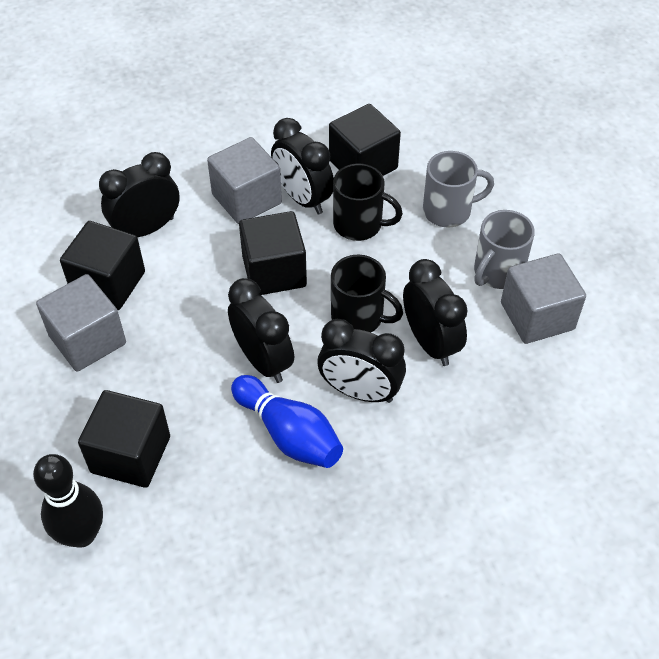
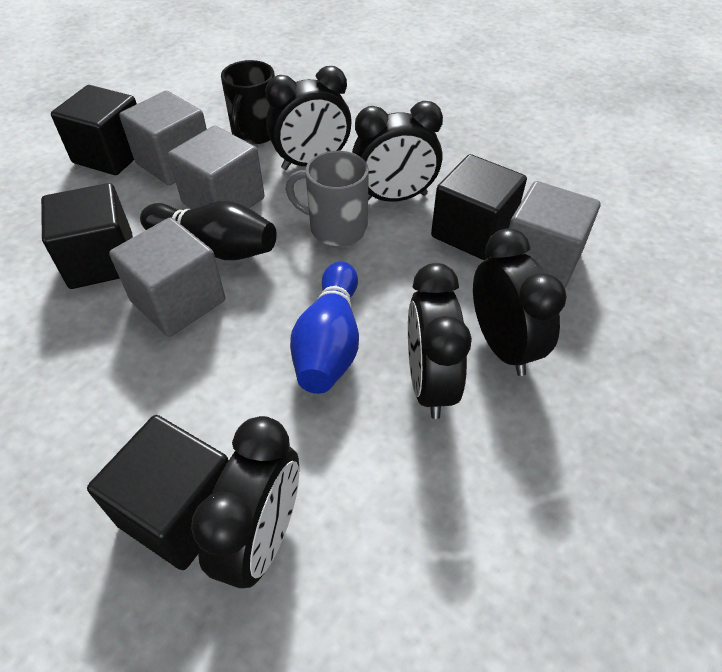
black mug: [331,255,403,333] [333,163,403,241] = 2 -> [221,60,275,144] = 1
grey cube: [36,274,126,372] [207,137,282,224] [501,253,586,344] = 3 -> [109,218,225,337] [119,91,207,185] [168,126,265,209] [509,181,601,288] = 4
grey mug: [423,151,494,228] [474,210,535,289] = 2 -> [285,151,369,246] = 1

